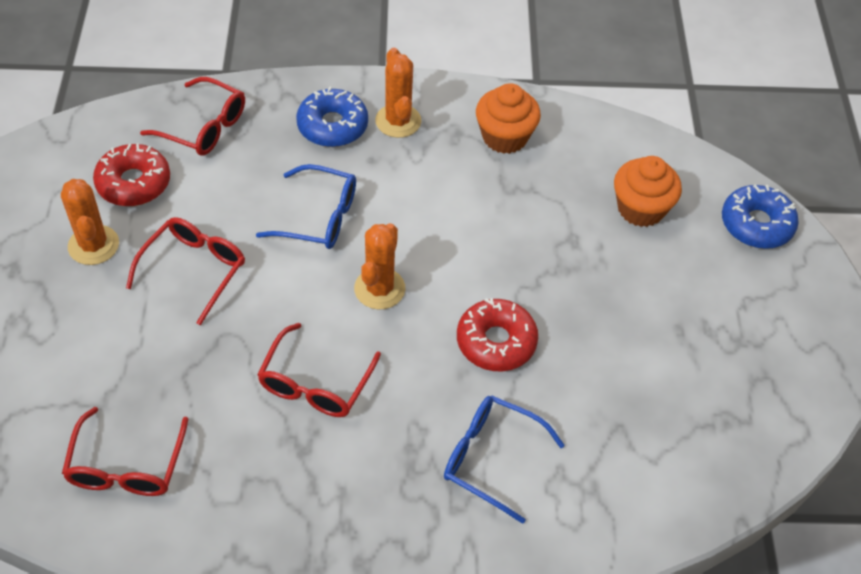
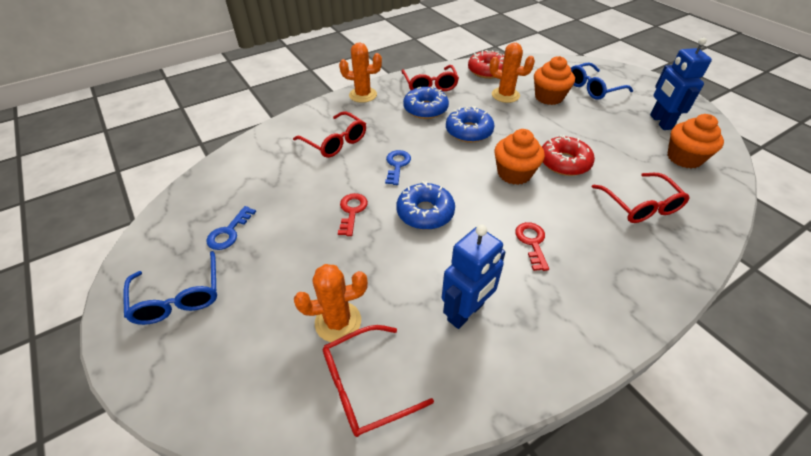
blue donut: [296,87,368,147] [722,184,799,249] = 2 -> [397,181,455,230] [403,86,449,119] [446,106,494,143] = 3
blue key: none = 0 -> [206,206,256,250] [385,150,411,185] = 2
blue robot: none = 0 -> [442,224,506,329] [650,37,712,130] = 2
orange cupcake: [476,83,541,154] [614,156,682,227] = 2 -> [494,129,545,185] [534,56,575,105] [667,114,724,169] = 3
red key: none = 0 -> [338,193,368,236] [515,222,549,271] = 2

